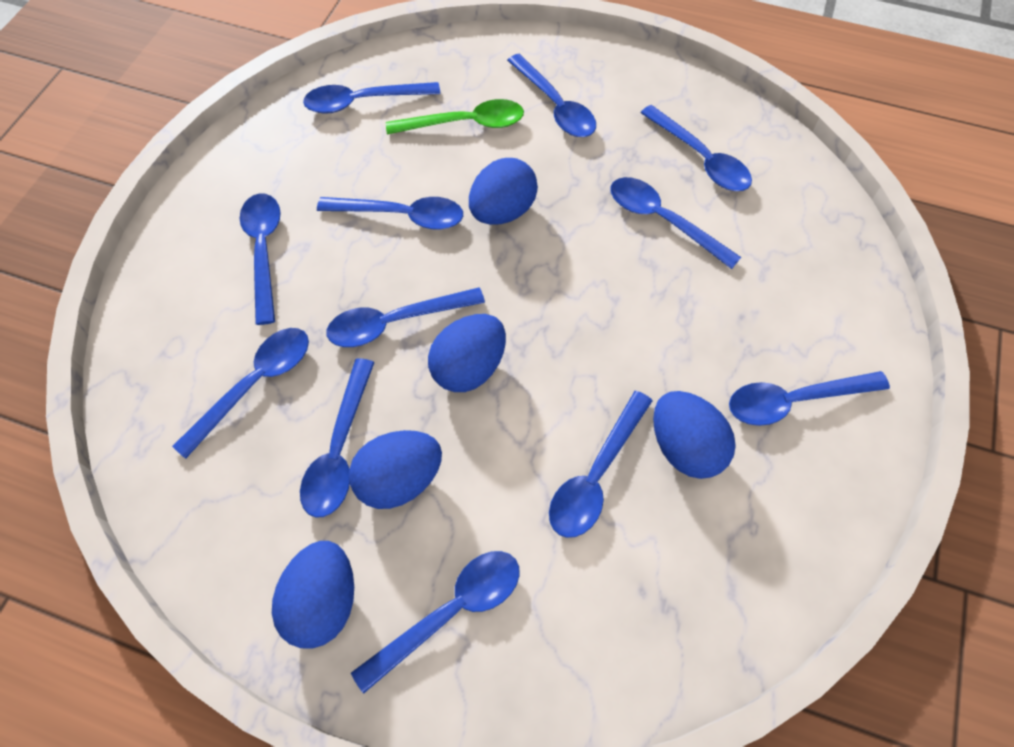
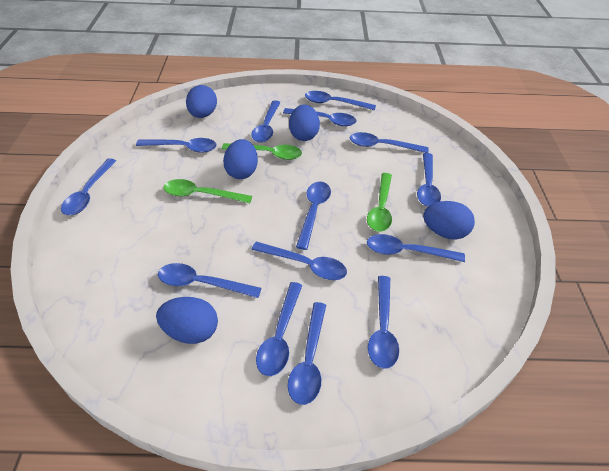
blue spoon: [172,328,309,459] [240,193,281,325] [300,358,375,518] [303,82,440,114] [317,197,463,230] [327,287,485,347] [351,551,520,694] [507,54,596,137] [549,391,653,538] [611,177,741,269] [641,105,752,191] [729,371,890,426] = 12 -> [61,158,116,215] [136,138,217,153] [158,263,261,298] [251,101,281,143] [251,242,347,280] [256,282,302,376] [283,108,356,126] [288,302,326,405] [296,182,331,250] [305,91,376,110] [349,132,429,153] [367,234,465,262] [368,276,399,369] [417,153,441,206] = 14
green spoon: [386,99,524,135] = 1 -> [163,179,252,203] [222,143,302,160] [367,173,392,232] = 3

